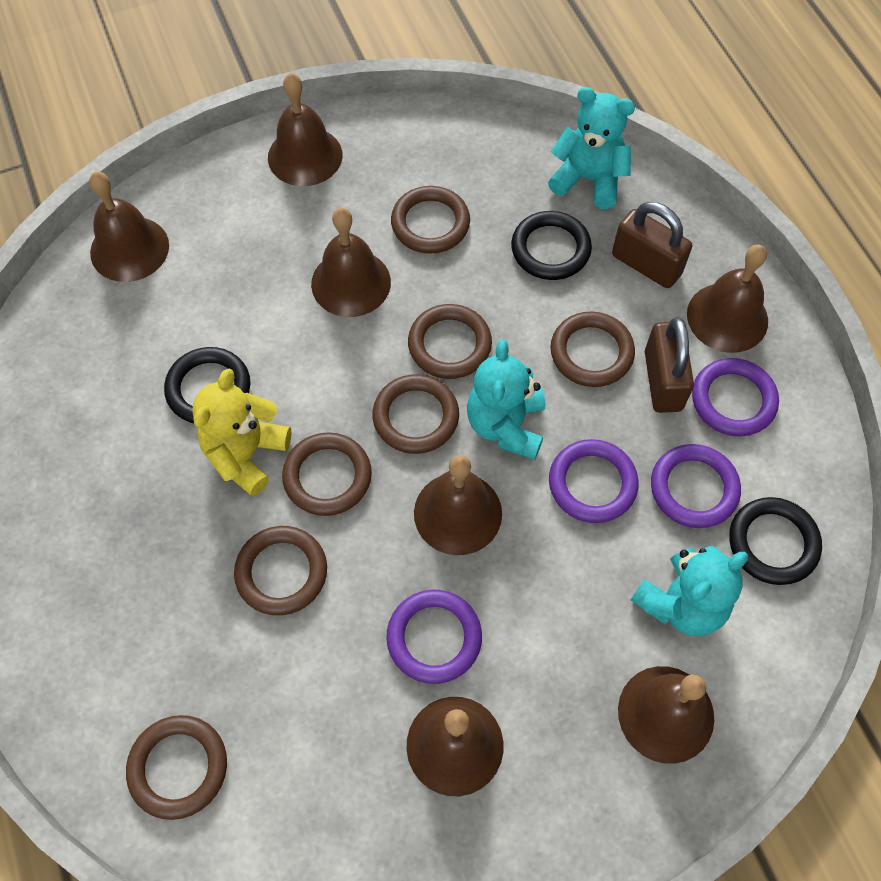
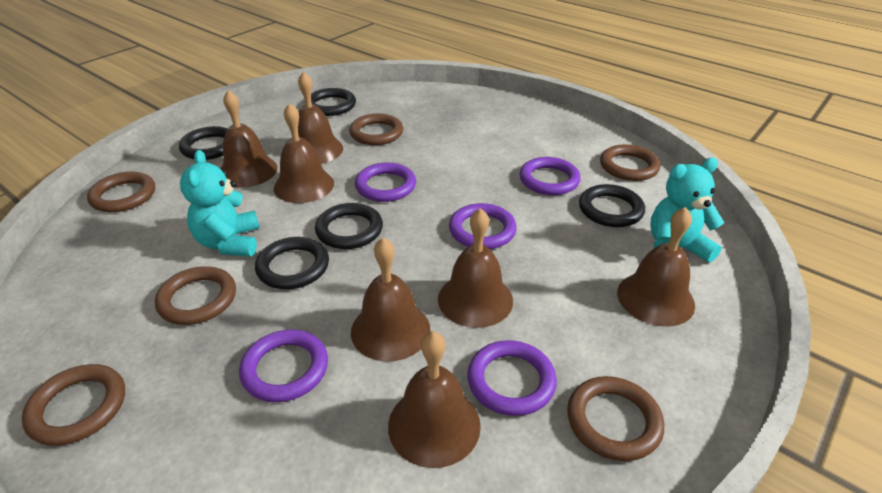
black ring: [164,347,251,423] [511,211,592,280] [729,497,822,585] = 3 -> [179,126,228,160] [255,237,329,289] [311,88,356,116] [315,203,383,249] [579,184,645,227] = 5
brown padlock: [612,202,692,288] [645,318,694,413] = 2 -> none = 0
brown ring: [126,715,227,820] [234,526,327,615] [282,432,372,516] [372,374,459,454] [391,186,470,254] [408,304,492,379] [550,312,635,387] = 7 -> [22,364,125,446] [87,172,155,212] [155,266,236,325] [349,114,403,145] [567,376,664,461] [600,145,660,181] = 6
purple ring: [386,590,482,684] [549,439,639,523] [651,444,741,528] [692,358,779,437] = 4 -> [239,329,328,402] [355,163,416,202] [449,203,517,249] [467,340,557,416] [520,157,581,195] = 5
turquoise teddy bear: [467,340,545,460] [548,87,635,209] [631,546,748,636] = 3 -> [180,150,260,257] [650,158,724,263] = 2
yellow teddy bear: [192,369,291,496] = 1 -> none = 0

